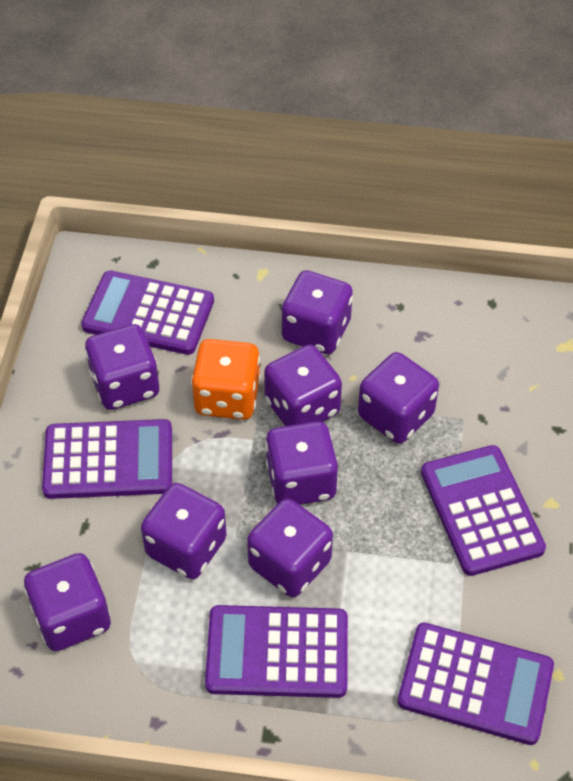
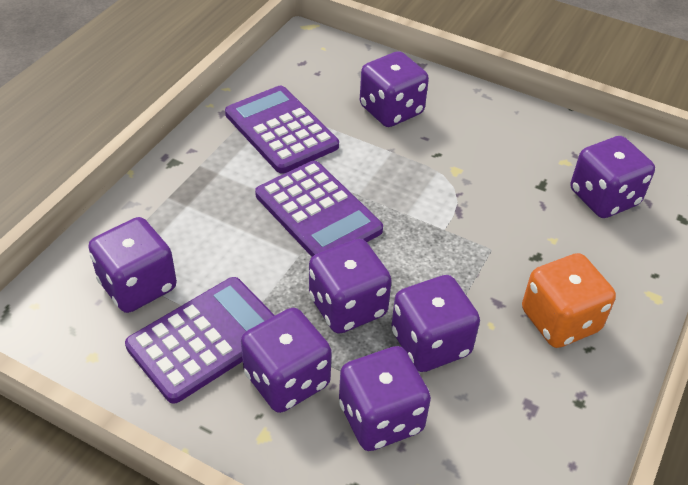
purple calculator: [42,419,172,499] [81,270,214,355] [205,605,348,698] [398,623,554,745] [421,445,546,576] = 5 -> [125,277,275,404] [225,86,339,173] [255,161,383,257] = 3
purple dice: [24,553,111,651] [85,324,159,410] [141,483,227,579] [247,498,333,597] [264,344,342,426] [265,421,338,505] [282,270,353,354] [358,352,439,444] = 8 -> [88,217,177,313] [241,308,332,413] [309,239,392,334] [339,346,431,451] [360,51,429,127] [391,275,480,372] [571,136,655,218] = 7

